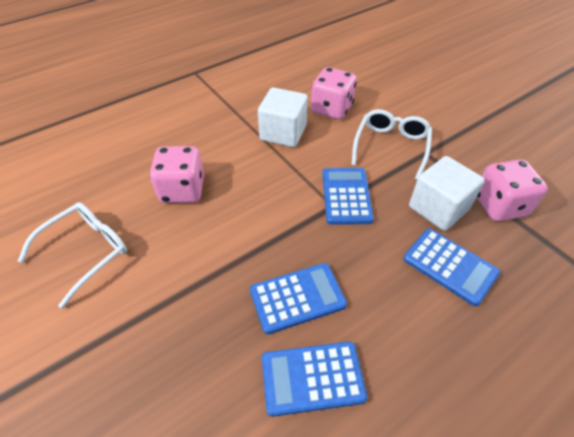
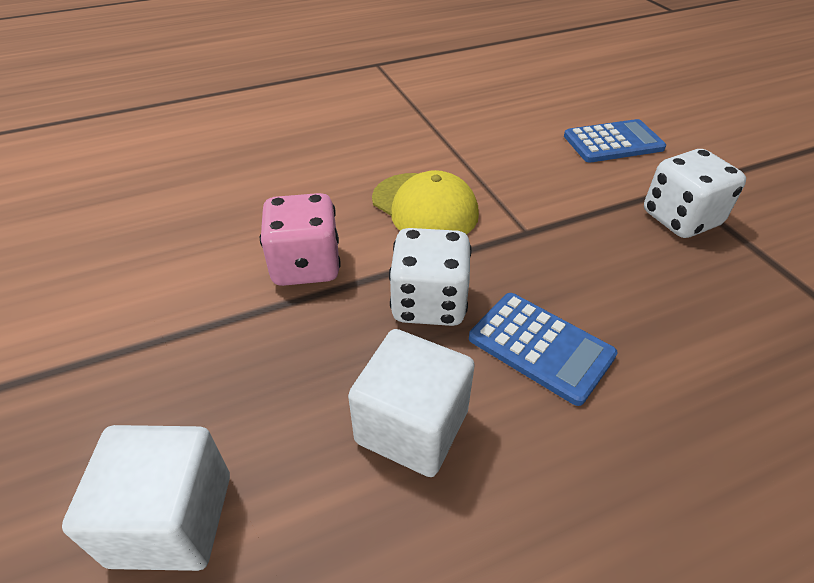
blue calculator: [250,263,347,334] [262,342,367,417] [322,168,374,225] [403,228,500,306] = 4 -> [469,293,618,406] [564,119,666,163] = 2
pink dice: [149,146,204,203] [311,67,357,120] [476,159,548,221] = 3 -> [260,193,341,286] = 1
white dice: none = 0 -> [389,228,472,326] [644,149,746,238] = 2
white glasses: [18,202,127,308] [352,109,432,180] = 2 -> none = 0
yellow cap: none = 0 -> [372,170,479,234] = 1

